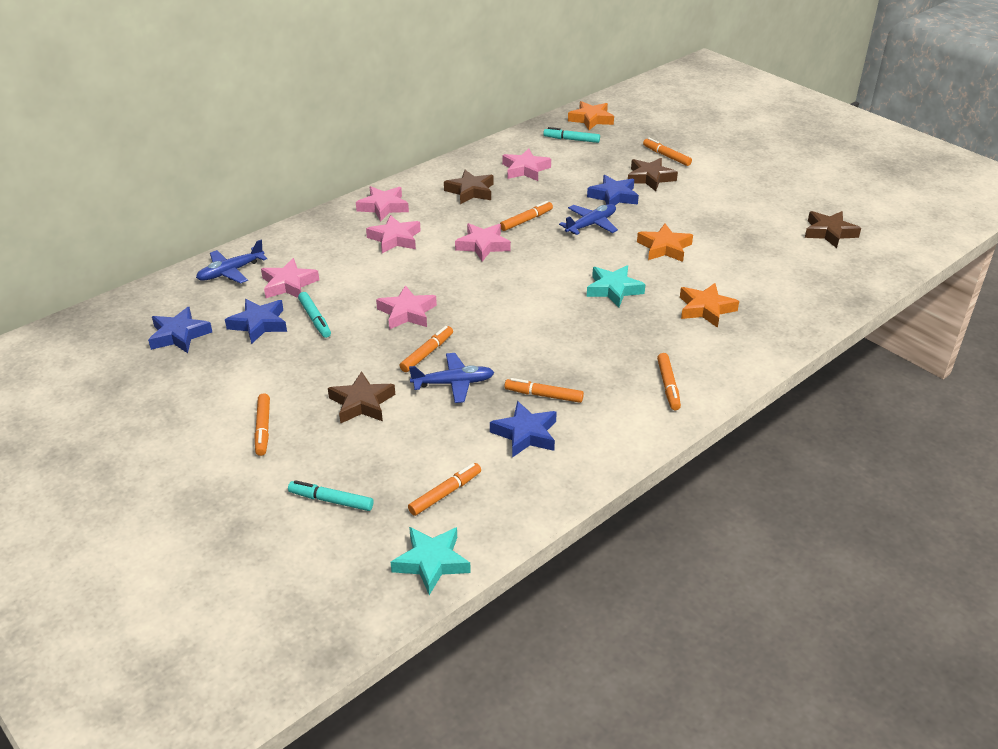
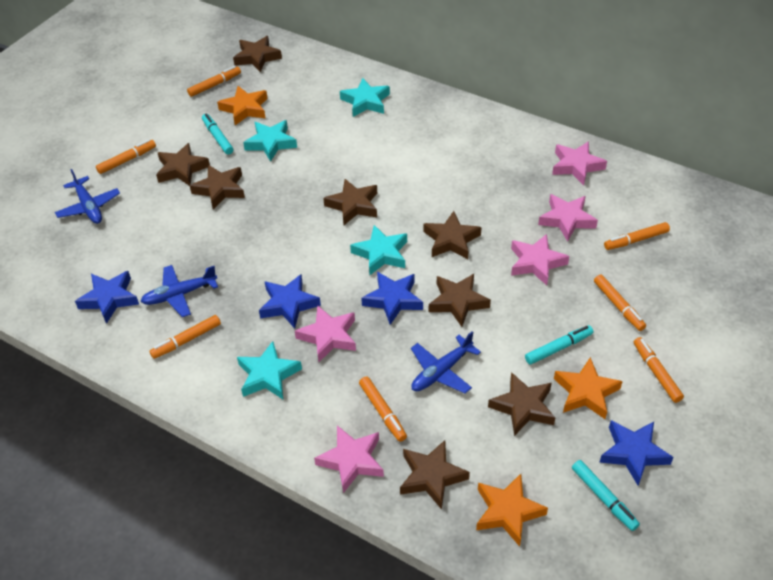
brown star: [328,371,395,424] [444,170,493,204] [628,158,678,191] [805,211,861,248] = 4 -> [156,143,210,186] [190,165,245,209] [233,36,282,72] [323,179,377,225] [400,440,470,510] [423,211,482,259] [429,274,491,327] [488,372,555,436] = 8
pink star: [261,258,319,298] [356,186,409,222] [366,215,421,253] [376,285,437,330] [455,223,511,261] [502,149,551,181] = 6 -> [295,306,356,362] [314,426,384,493] [511,234,569,285] [538,194,598,242] [552,141,607,185] = 5
turquoise star: [391,527,471,595] [586,265,646,307] = 2 -> [237,341,302,399] [243,120,297,162] [340,78,390,117] [350,225,407,275] = 4

